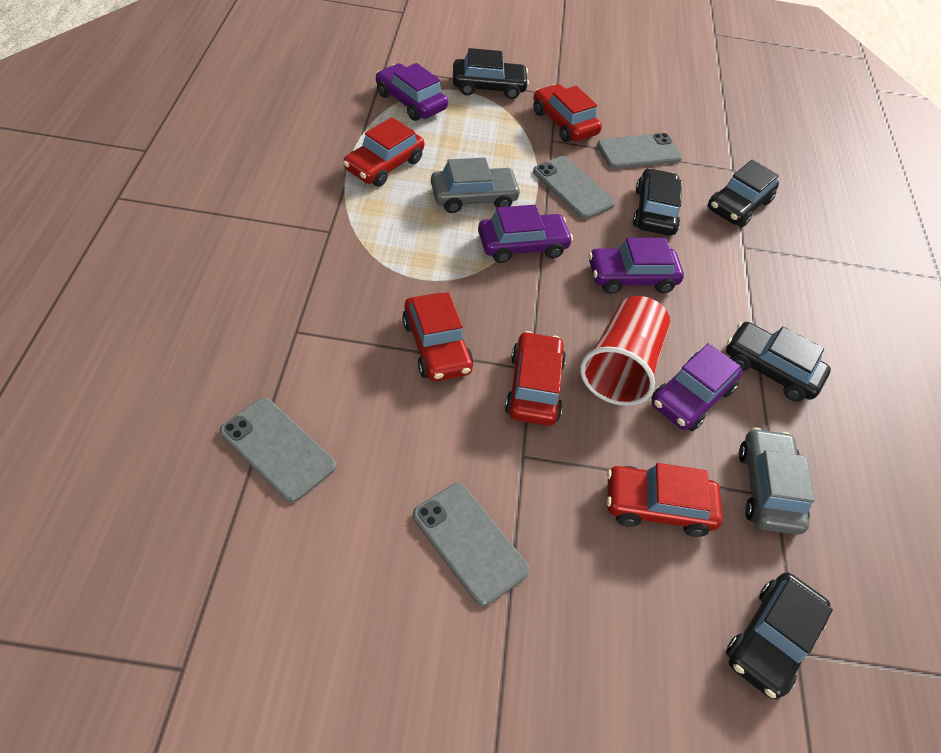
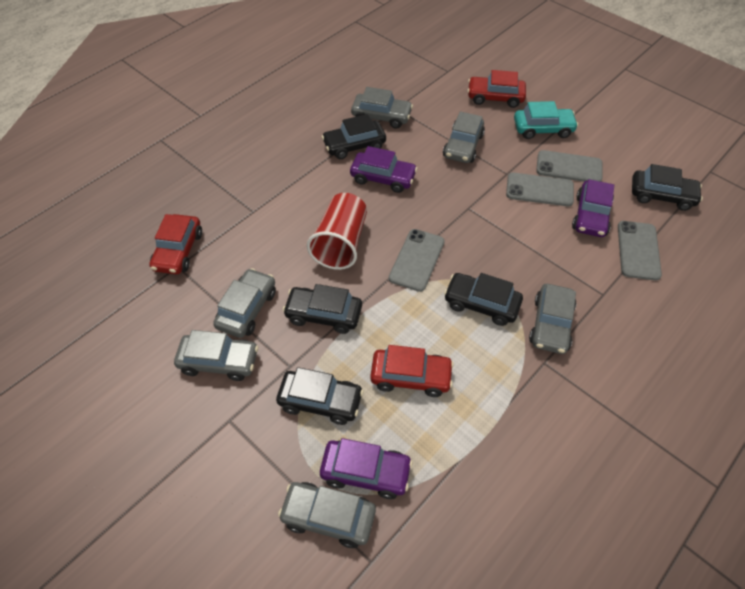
grey car: [431,158,521,213] [739,427,815,535] = 2 -> [174,330,258,381] [213,268,276,338] [278,482,376,548] [351,87,413,129] [443,111,485,163] [529,284,576,354] = 6
purple car: [376,63,448,121] [478,205,573,263] [589,238,684,294] [651,343,742,431] = 4 -> [320,438,413,499] [350,146,418,193] [572,179,614,237] = 3
red car: [343,117,424,187] [402,292,473,381] [505,331,566,426] [533,84,602,142] [607,463,723,537] = 5 -> [149,214,202,274] [370,345,454,397] [467,70,526,108] = 3
turquoise car: none = 0 -> [514,101,578,139] = 1

